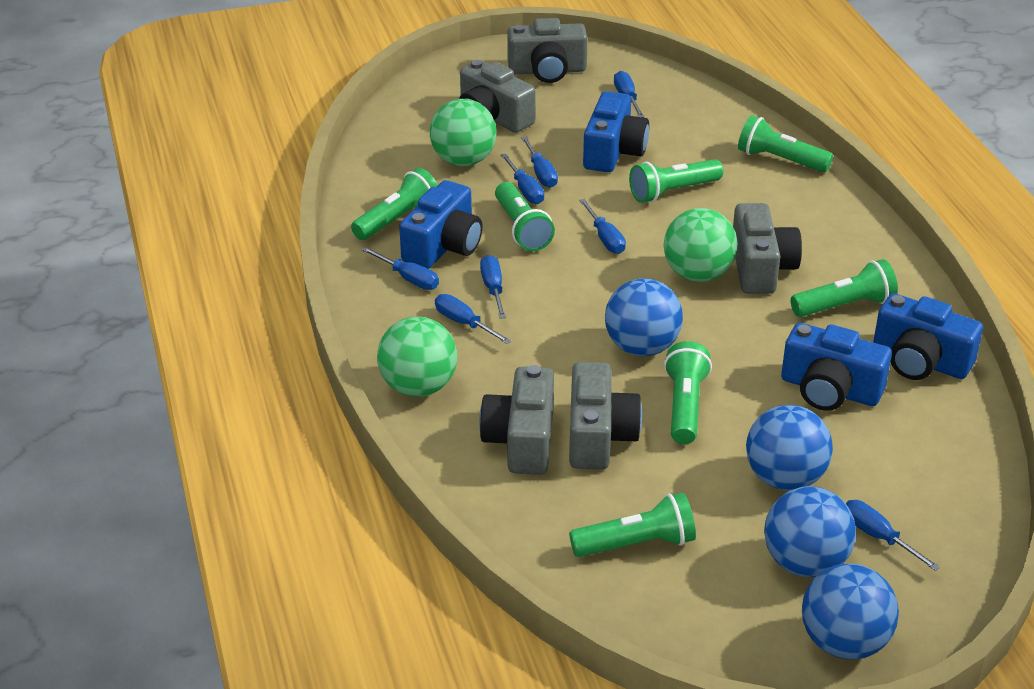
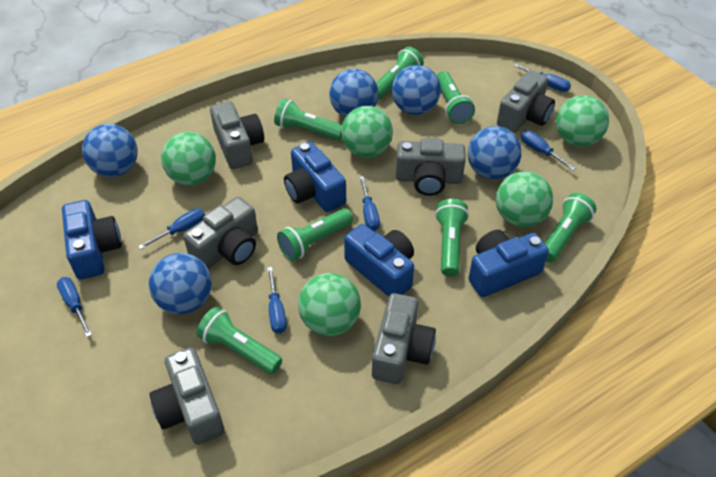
blue ball: [605,278,683,356] [746,405,833,490] [764,486,856,577] [802,564,899,660] = 4 -> [82,124,138,177] [149,253,212,315] [329,69,379,117] [392,65,441,115] [468,126,521,180] = 5
blue screwdriver: [362,247,439,290] [435,294,511,344] [480,255,506,319] [501,153,544,204] [521,137,558,188] [579,199,626,254] [614,71,644,118] [846,500,940,571] = 8 -> [57,277,92,337] [138,209,205,250] [267,267,287,334] [359,176,380,231] [514,64,571,92] [521,130,576,171] = 6
green ball: [377,317,457,397] [430,99,497,166] [664,208,738,282] = 3 -> [161,132,216,185] [298,273,361,336] [341,106,393,158] [496,171,553,227] [556,95,609,147] = 5
grey camera: [459,60,536,133] [479,365,554,475] [507,18,588,83] [569,362,642,470] [733,203,802,294] = 5 -> [150,347,225,445] [183,197,258,269] [210,101,264,169] [372,293,436,384] [396,138,466,196] [497,70,555,133] = 6

